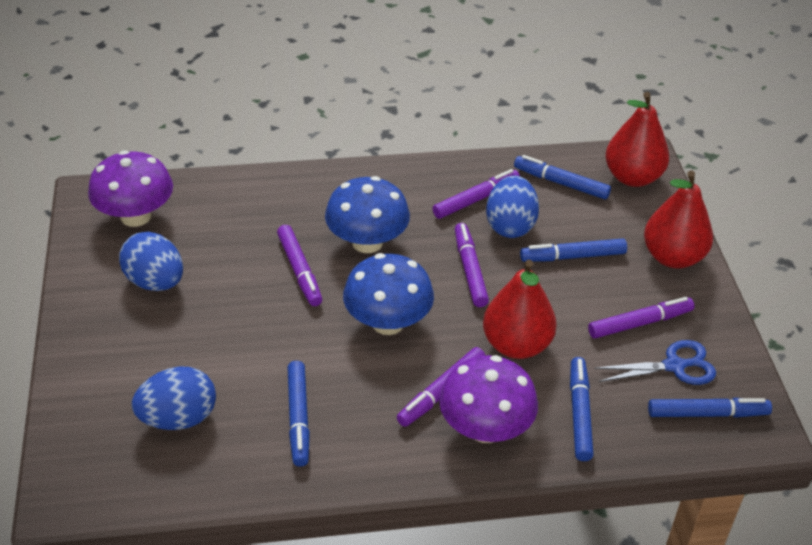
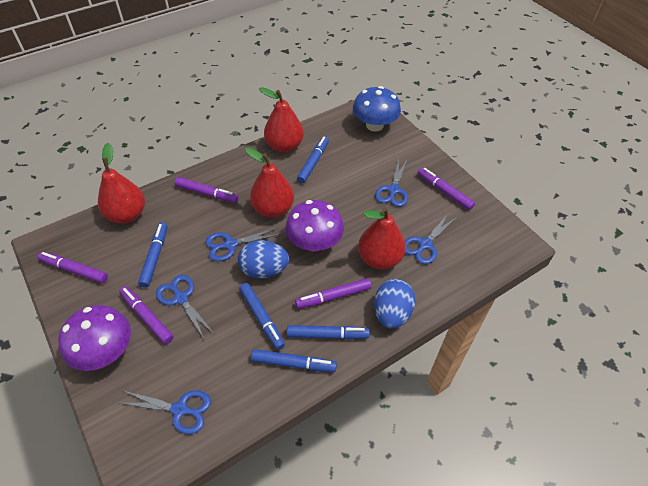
blue egg: [119,232,183,291] [132,367,216,430] [486,175,539,238] = 3 -> [238,240,289,279] [374,279,415,329] = 2
blue mushroom: [325,176,410,253] [343,253,434,335] = 2 -> [353,86,401,132] = 1
blue scissors: [594,340,716,385] = 1 -> [120,390,211,434] [156,275,213,339] [205,228,281,262] [375,159,408,207] [405,214,457,264] = 5
red pear: [483,260,557,359] [605,92,669,187] [644,170,713,269] = 3 -> [98,143,145,224] [245,147,294,218] [259,87,304,153] [358,207,406,269] = 4

